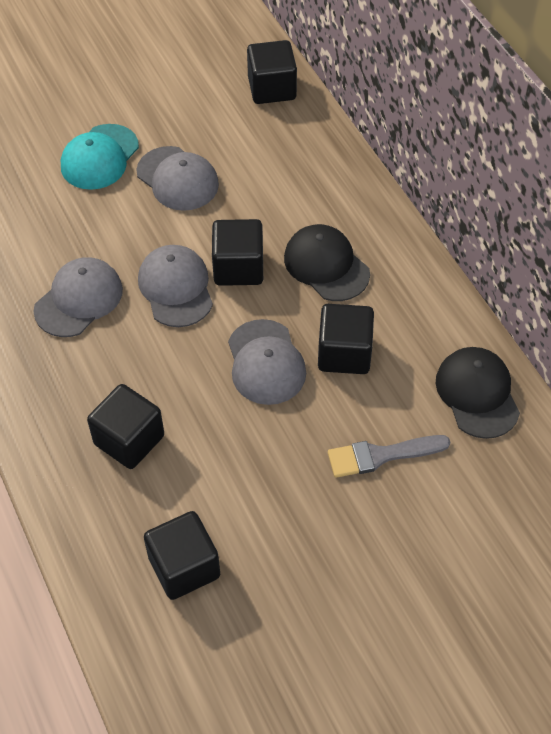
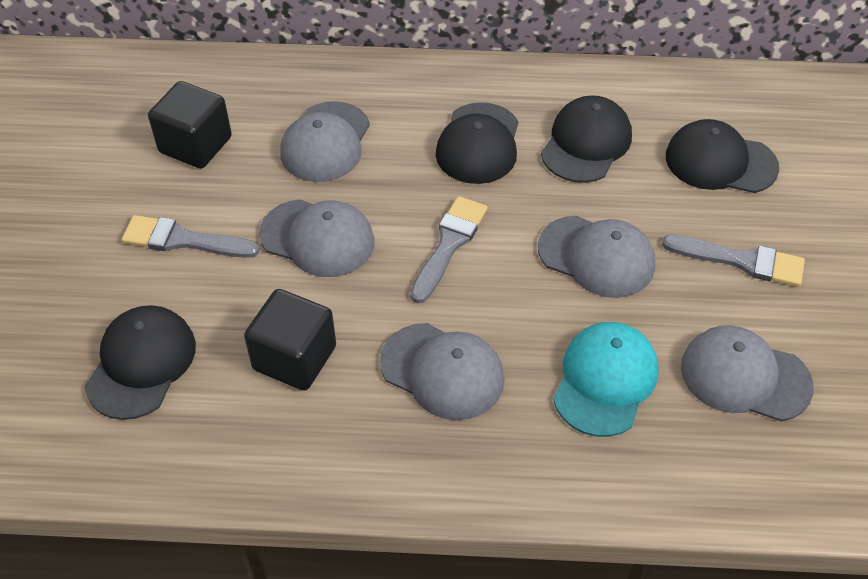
black cap: [284,224,370,301] [435,347,520,439] = 2 -> [85,305,196,420] [436,102,518,184] [541,95,632,183] [666,119,779,193] = 4
black cube: [87,384,164,469] [144,511,220,600] [212,219,263,286] [247,40,297,104] [318,304,374,374] = 5 -> [148,81,232,169] [244,289,336,391] = 2
grey brush: [328,435,451,478] = 1 -> [122,215,260,258] [410,196,488,303] [662,235,805,287] = 3
grey cap: [34,257,123,337] [136,146,219,211] [138,245,213,327] [228,319,306,405] = 4 -> [259,199,374,277] [280,101,370,182] [380,323,505,420] [538,216,655,298] [681,325,814,421] = 5

